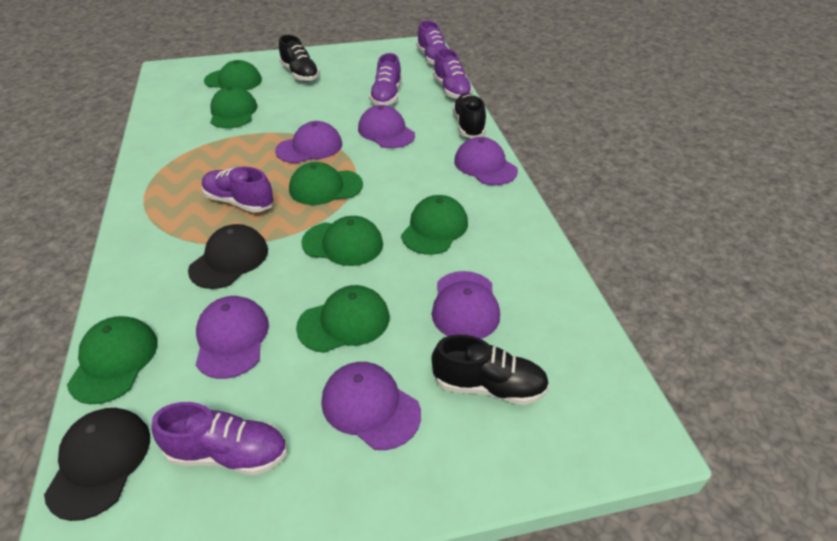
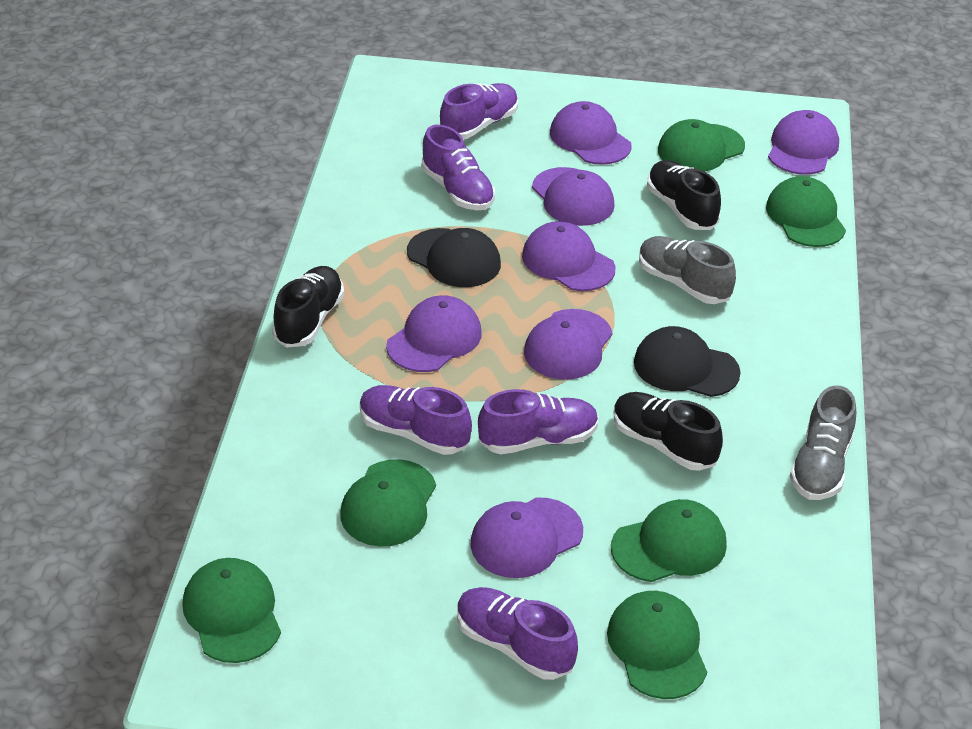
green cap: [67,316,158,404] [204,60,262,90] [210,86,257,128] [289,162,363,205] [296,285,389,353] [301,216,383,266] [401,195,468,255] = 7 -> [182,558,281,663] [340,459,436,546] [607,591,707,699] [611,499,727,582] [658,119,745,172] [766,176,846,247] = 6
grey shoe: none = 0 -> [639,236,736,304] [790,385,856,500] = 2
purple cap: [196,296,269,379] [275,121,342,163] [322,362,421,450] [358,105,415,148] [432,271,500,339] [454,137,518,185] = 6 -> [386,295,482,372] [470,497,583,578] [522,221,615,291] [524,309,612,380] [532,167,615,226] [550,101,632,165] [768,110,839,175] = 7

